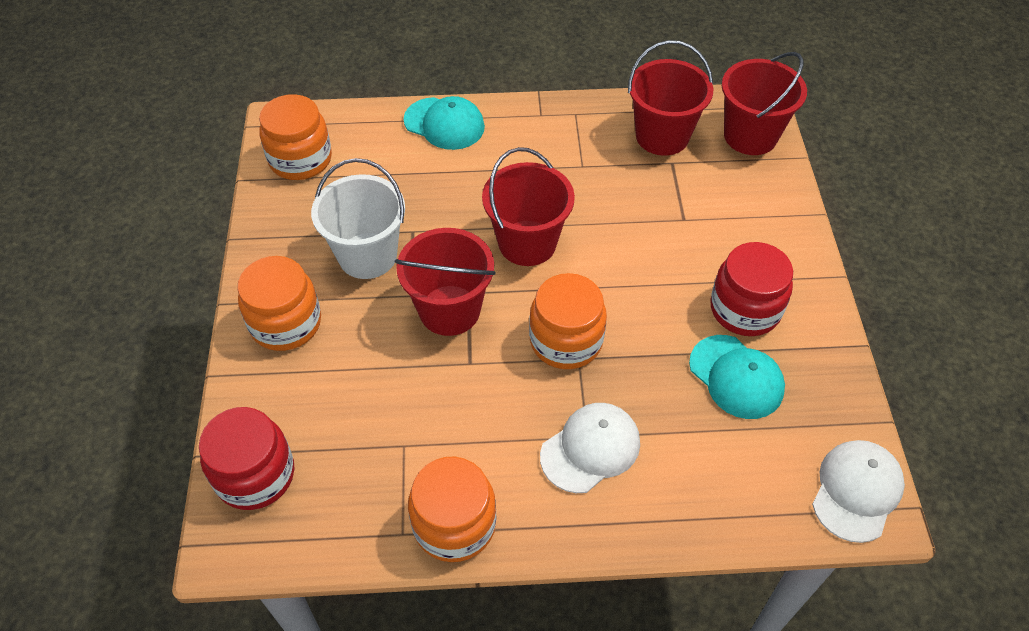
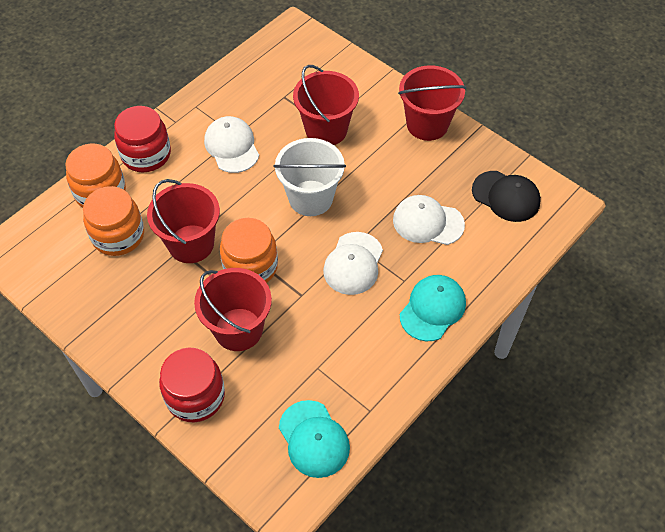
black cap: none = 0 -> [472,171,541,222] = 1
orange jar: [237,256,321,351] [259,94,332,180] [408,457,496,562] [529,273,607,369] = 4 -> [65,144,126,208] [83,186,144,256] [220,218,278,283] = 3
white cap: [540,403,640,493] [812,440,905,543] = 2 -> [204,116,259,173] [323,232,383,295] [393,195,465,245] = 3

